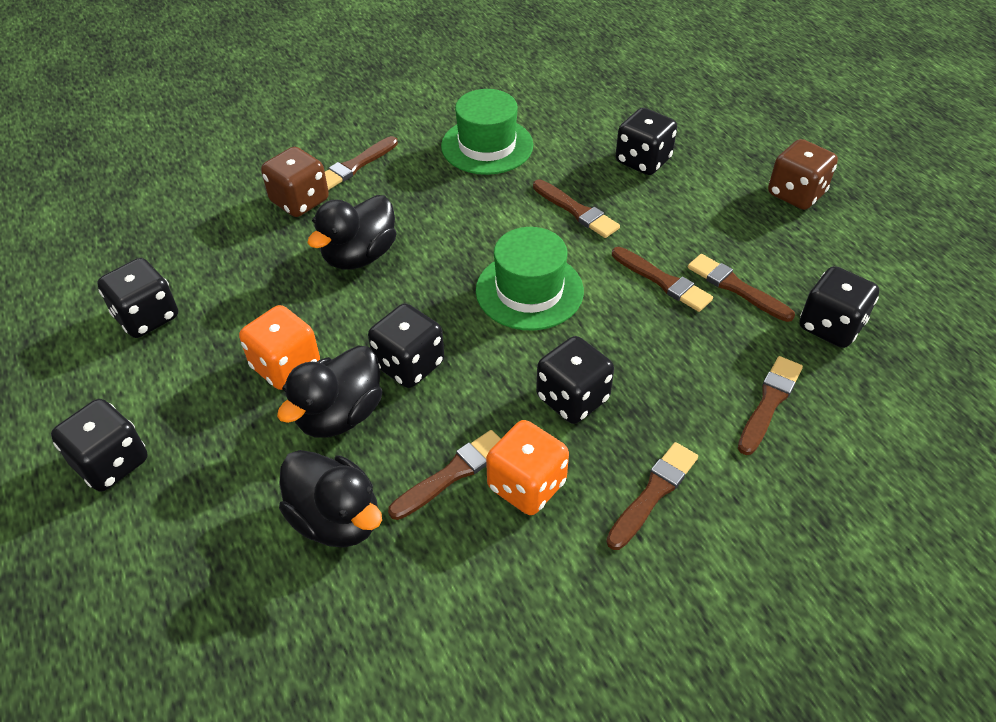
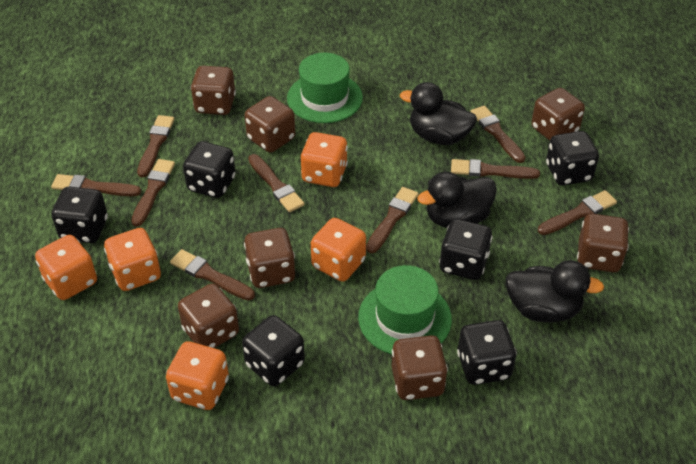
brown brush: [325,136,398,190] [388,430,501,520] [533,179,620,238] [606,442,698,550] [612,247,713,312] [688,254,795,322] [738,356,803,455] = 7 -> [51,174,141,196] [131,159,175,227] [137,115,174,177] [170,249,255,301] [248,154,305,212] [366,187,418,253] [451,159,540,179] [470,105,526,163] [538,190,617,235] = 9
brown dice: [261,147,329,217] [768,139,838,210] = 2 -> [178,284,239,348] [191,66,236,115] [244,228,295,288] [245,96,295,153] [392,335,448,400] [531,88,585,141] [577,214,629,272] = 7
orange dice: [239,305,320,390] [486,420,569,515] = 2 -> [35,235,97,300] [104,228,161,291] [166,341,229,410] [301,132,348,187] [311,218,366,282] = 5

